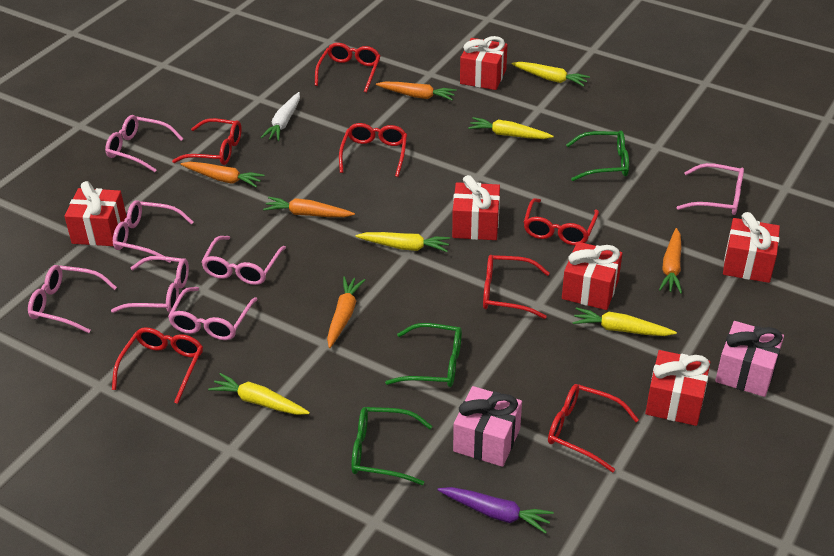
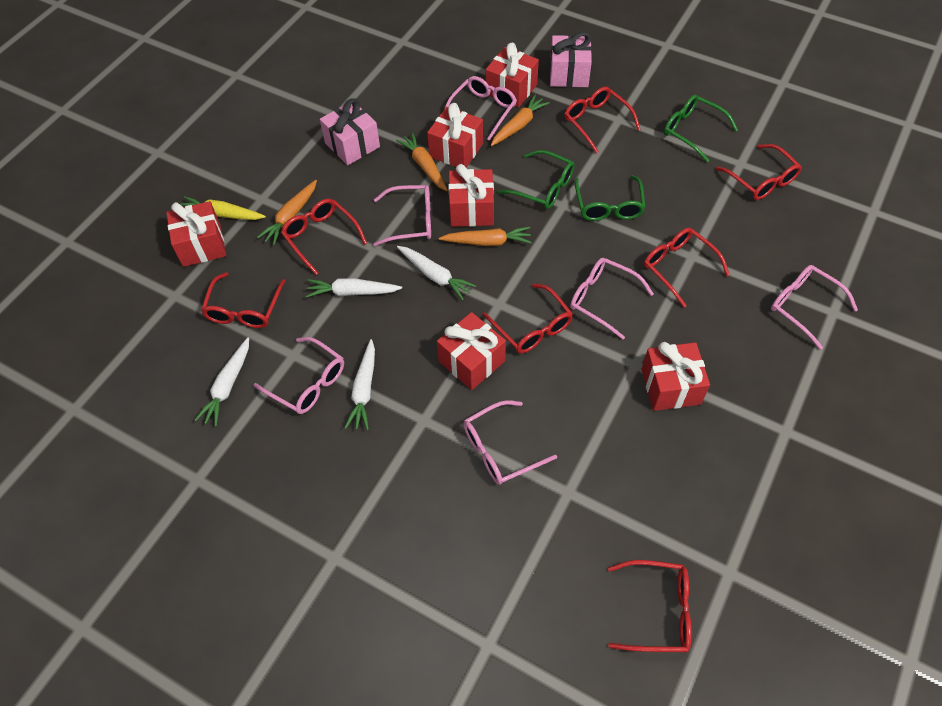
orange carrot: [180,162,265,187] [263,197,355,217] [327,276,365,348] [376,82,457,101] [659,228,682,294] = 5 -> [257,180,317,245] [396,132,448,191] [439,227,532,246] [491,95,550,146] = 4
pink glasses: [28,265,117,333] [105,115,183,172] [111,256,189,313] [113,200,194,263] [168,287,258,340] [201,236,286,285] [676,163,744,215] = 7 -> [253,337,344,414] [373,185,431,246] [445,76,517,141] [463,400,557,485] [570,258,654,340] [771,265,858,349] = 6
purple carrot: [438,487,554,534] = 1 -> none = 0
white carrot: [260,92,300,141] = 1 -> [195,337,249,426] [306,278,402,298] [345,339,375,430] [397,246,476,300] = 4
yellow carrot: [208,373,310,415] [355,232,450,252] [468,117,554,139] [512,62,590,87] [572,307,677,336] = 5 -> [181,196,266,220] = 1

